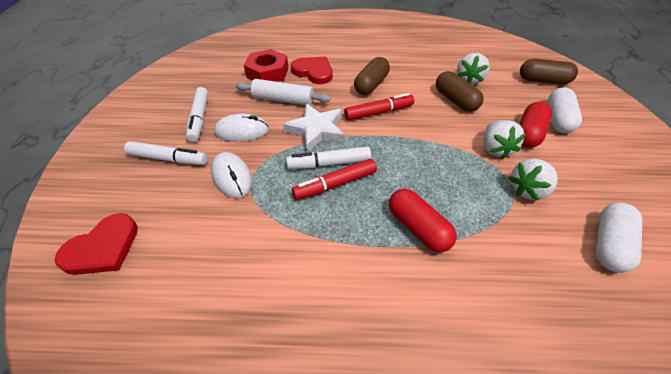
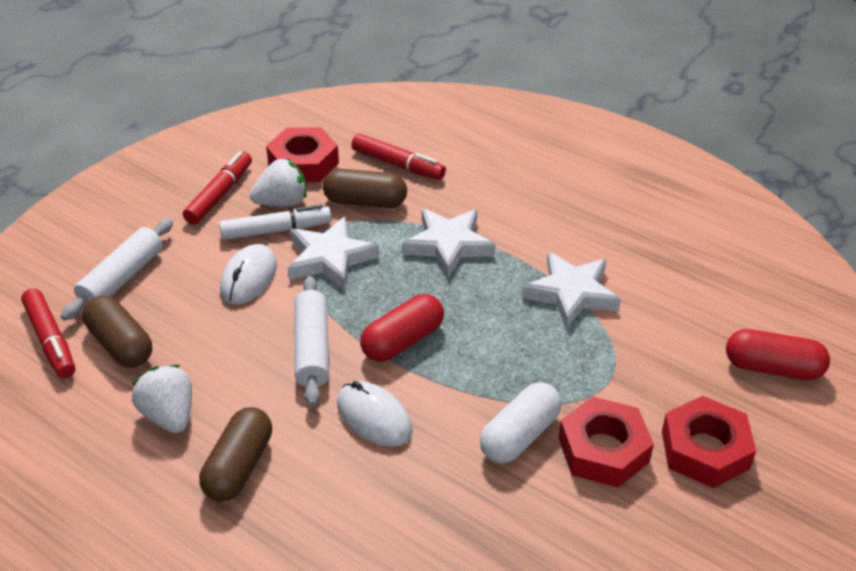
red heart: [55,213,138,275] [291,57,332,84] = 2 -> none = 0
red marker: [292,159,377,200] [344,93,414,121] = 2 -> [21,288,75,378] [183,151,252,225] [351,134,446,180] = 3
red nut: [244,49,289,82] = 1 -> [266,127,339,182] [558,397,654,488] [662,396,756,488] = 3
white capsule: [548,87,582,133] [596,203,642,273] = 2 -> [480,382,562,463] = 1
white marker: [124,141,207,165] [186,87,208,142] [286,146,371,169] = 3 -> [219,204,332,240] = 1
white rolling pin: [236,79,331,105] = 1 -> [60,218,173,321] [294,276,329,407] = 2
white star: [283,103,345,152] = 1 -> [288,217,379,290] [402,208,496,278] [522,251,621,329] = 3
white strawberry: [457,53,490,85] [484,120,526,159] [508,158,558,201] = 3 -> [132,365,192,433] [250,159,307,207] = 2

